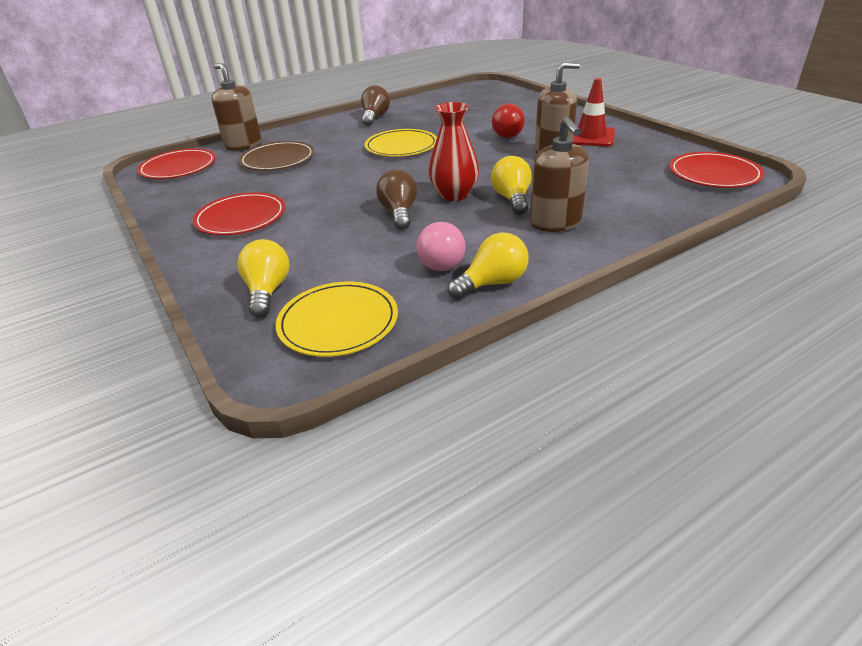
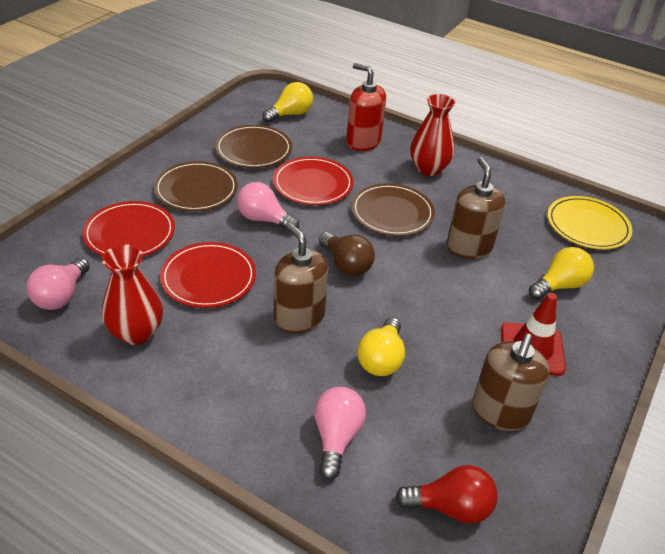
brown light bulb: [361,85,390,126] [376,169,417,230] = 2 -> [319,232,375,276] = 1
brown plate: [239,141,315,171] = 1 -> [154,161,238,211] [215,125,292,168] [351,183,435,236] = 3
pink light bulb: [416,222,466,271] = 1 -> [26,258,90,310] [237,182,299,232] [314,387,366,480] = 3
red soap dispenser: none = 0 -> [346,63,386,151] = 1
red vase: [429,102,479,201] = 1 -> [102,244,163,345] [410,94,456,176] = 2
yellow plate: [276,282,398,357] [365,129,437,157] = 2 -> [547,196,632,249] = 1

